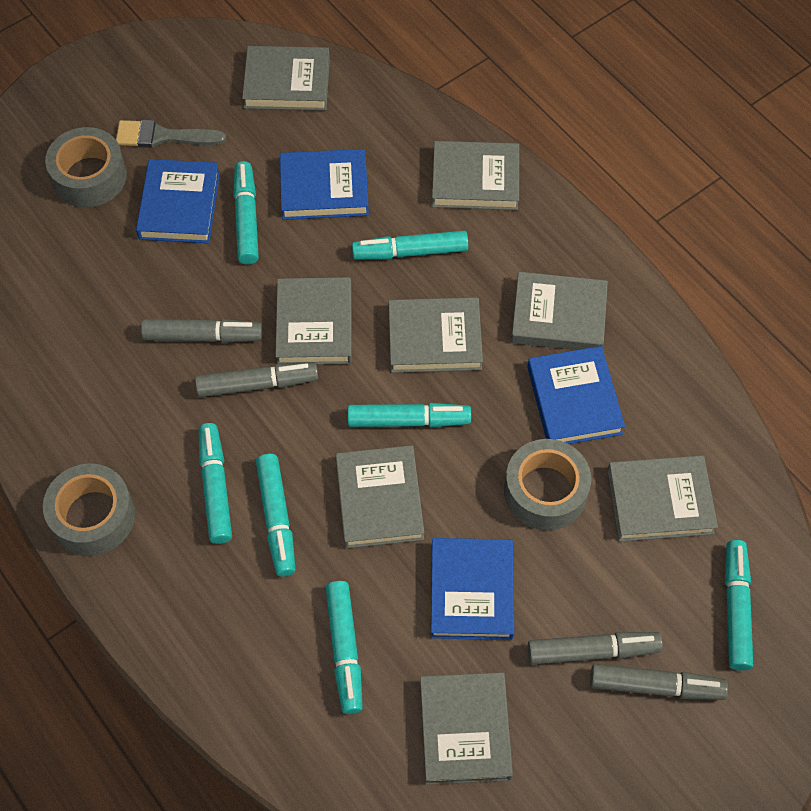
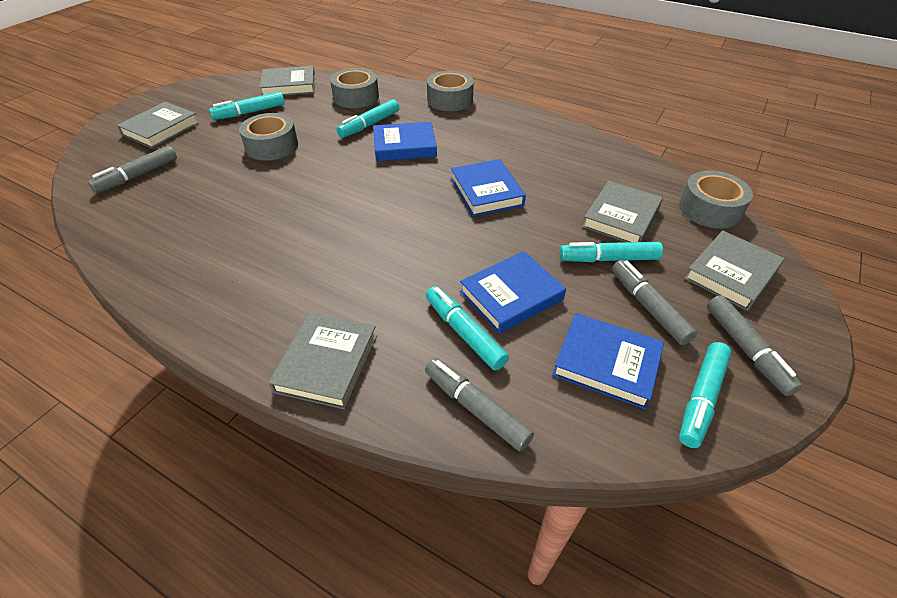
grey book: [242,46,330,111] [275,277,352,365] [335,445,424,549] [388,297,483,373] [420,672,513,785] [432,141,519,210] [511,272,608,350] [607,455,718,542] = 8 -> [117,102,199,148] [259,66,315,96] [268,312,377,409] [582,181,663,242] [684,230,784,311] = 5
grey brush: [116,120,226,148] = 1 -> none = 0
grey tape: [43,464,135,556] [45,127,127,208] [504,439,591,530] = 3 -> [239,113,298,161] [330,68,379,108] [427,71,474,111] [679,171,753,228] = 4
turquoise marker: [199,423,232,544] [233,161,259,265] [256,454,295,576] [325,581,363,714] [347,403,471,427] [352,231,468,260] [725,540,753,671] = 7 -> [209,92,285,120] [337,99,399,138] [426,286,509,371] [559,242,663,262] [679,342,732,448] = 5

